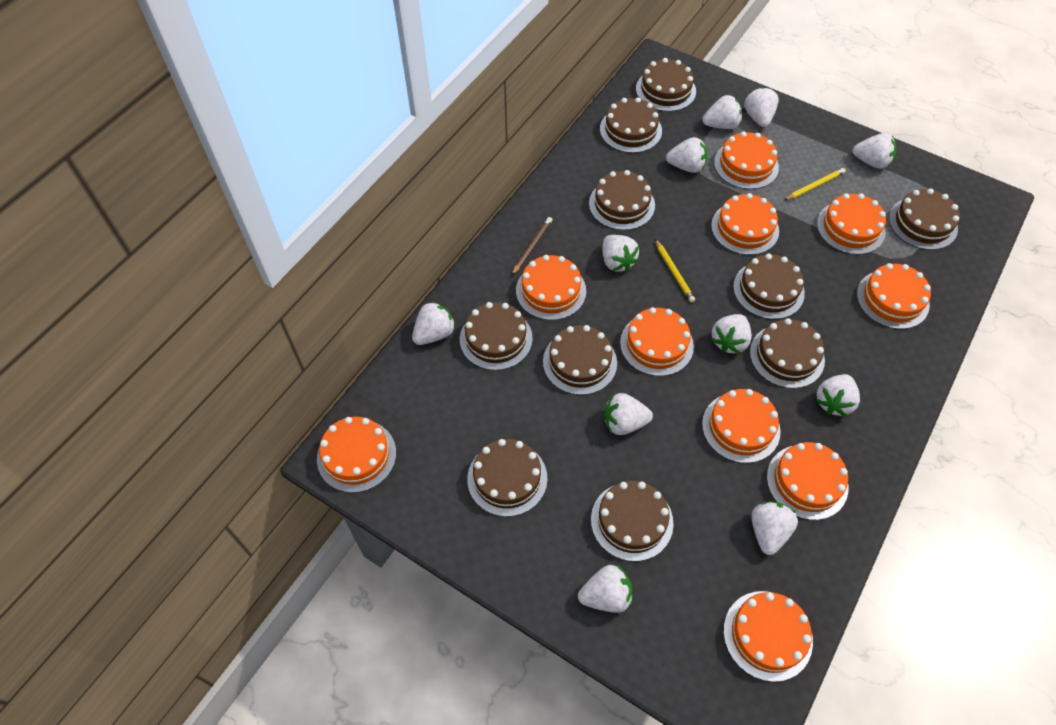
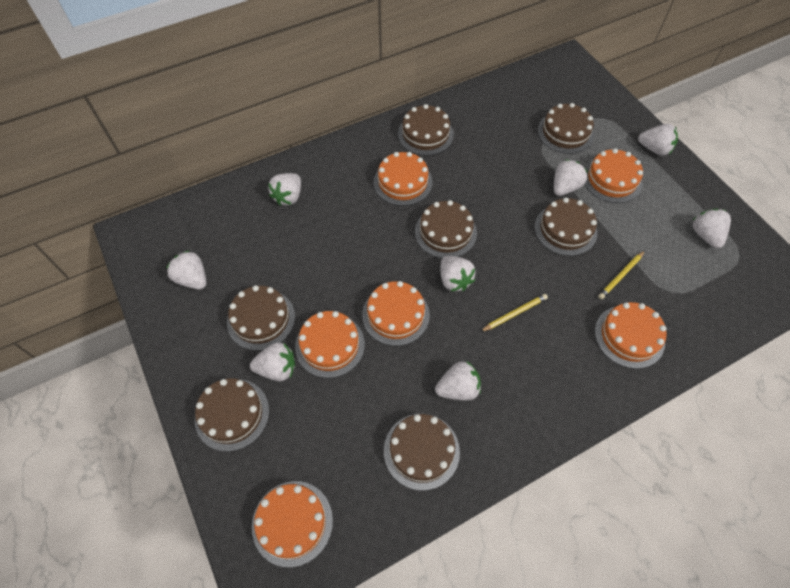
brown cake: [460,302,533,370] [467,439,547,517] [543,325,617,395] [589,170,655,230] [591,481,674,561] [600,97,662,153] [636,58,696,112] [733,254,805,319] [750,318,825,389] [889,188,960,250] = 10 -> [195,378,269,452] [227,285,295,350] [384,414,460,491] [398,104,454,155] [415,200,477,258] [535,198,597,256] [538,103,594,154] = 7
brown pencil: [511,217,552,276] = 1 -> none = 0
orange cake: [317,417,396,493] [516,255,586,320] [620,307,694,376] [702,389,781,463] [711,193,779,255] [714,131,779,189] [724,591,813,682] [767,442,848,520] [817,193,886,255] [857,263,931,329] = 10 -> [252,481,333,567] [295,311,365,378] [362,281,430,346] [374,152,433,206] [584,148,643,203] [595,302,667,369] = 6
white strawberry: [412,301,456,345] [578,565,632,613] [602,235,639,272] [604,393,653,435] [666,137,708,173] [702,95,742,129] [711,314,752,354] [744,87,779,127] [751,502,798,555] [816,374,860,416] [853,133,896,169] = 11 -> [166,250,206,290] [250,342,295,381] [268,173,301,206] [435,361,481,401] [440,256,476,291] [554,159,588,196] [638,124,678,156] [693,209,731,248] = 8

